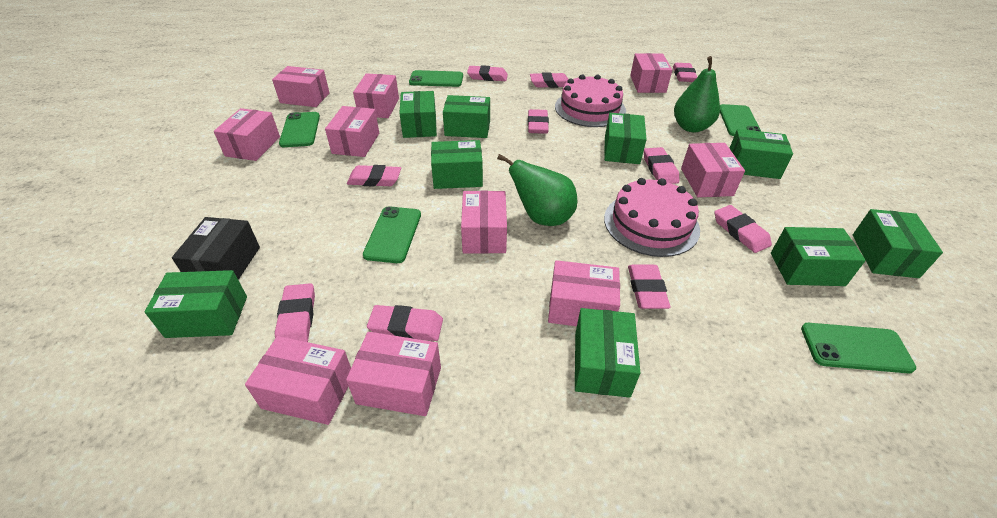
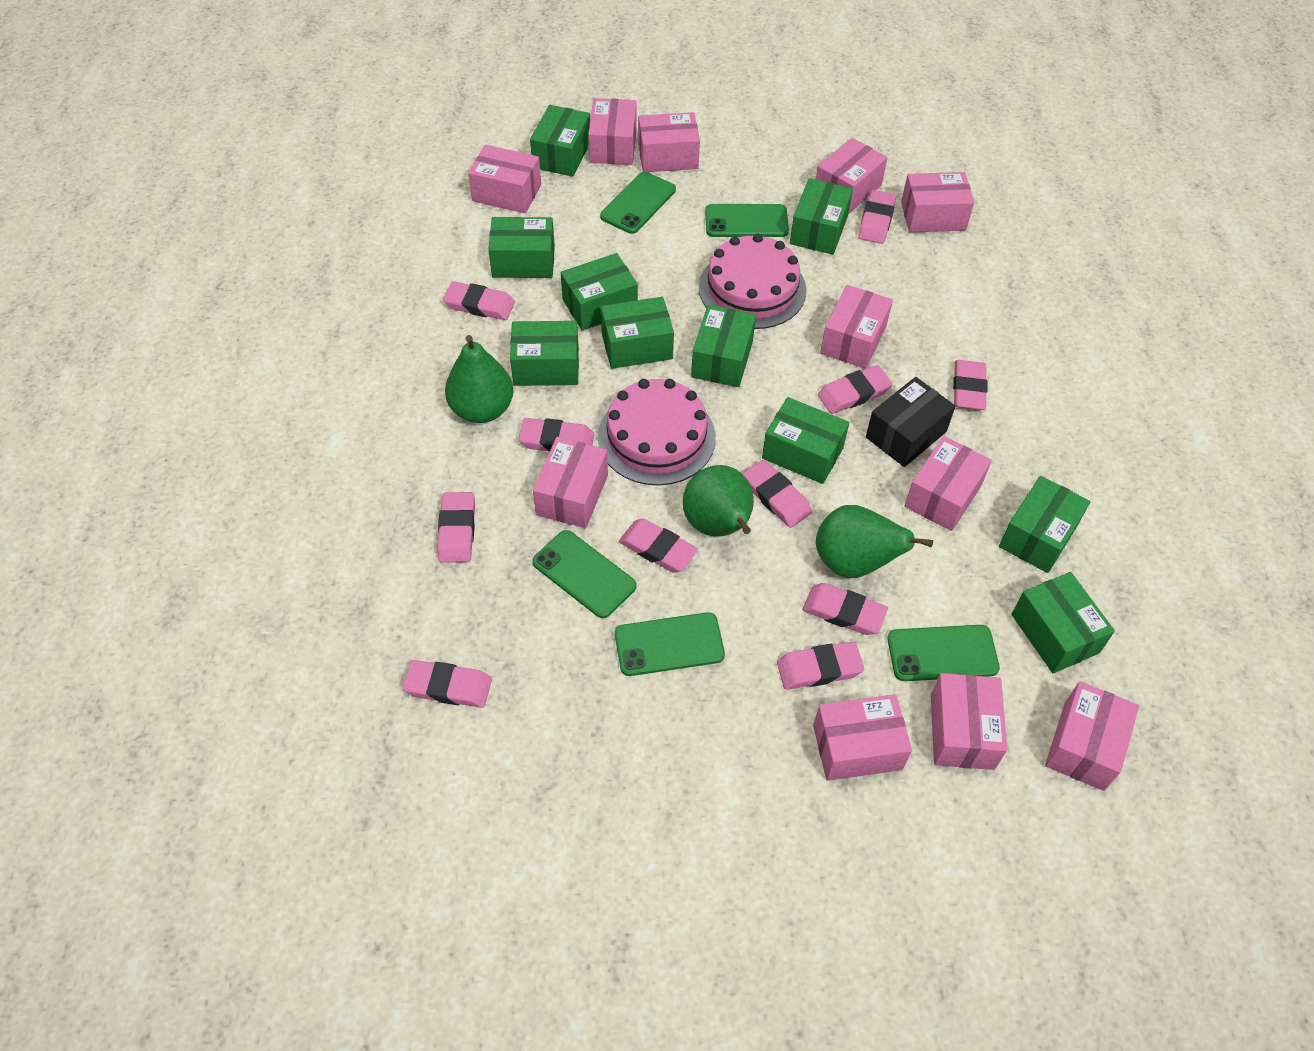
green box: [144,270,247,338] [399,91,437,138] [431,140,483,189] [443,95,490,138] [575,308,640,398] [604,113,647,164] [729,129,793,179] [771,227,866,286] [853,209,943,278] = 9 -> [488,217,555,278] [510,321,579,386] [530,105,590,177] [561,253,638,331] [601,297,674,369] [691,305,756,387] [762,397,849,484] [790,178,853,255] [999,476,1090,573] [1011,572,1115,673] = 10
green pear: [497,154,577,226] [674,56,720,133] = 2 -> [445,335,513,423] [682,465,754,536] [816,505,933,578] = 3
pink box: [214,108,280,161] [245,336,351,425] [272,66,330,107] [325,106,379,157] [346,332,441,416] [353,73,399,118] [461,191,507,254] [548,260,620,326] [630,53,672,93] [681,143,745,197] = 10 -> [468,145,541,213] [533,437,608,528] [588,98,637,165] [638,112,700,172] [813,694,912,781] [816,138,888,214] [820,285,893,369] [901,172,974,233] [905,436,992,531] [931,673,1007,770] [1045,681,1139,791] = 11
pink eraser: [275,283,315,342] [347,165,401,187] [367,305,443,341] [467,65,508,81] [528,109,549,134] [530,72,568,88] [628,265,671,309] [644,147,679,184] [673,63,697,82] [714,205,772,253] = 10 -> [403,660,492,708] [437,492,475,563] [443,281,515,320] [519,418,595,452] [619,518,698,573] [743,460,812,528] [777,642,864,690] [803,583,888,635] [818,365,892,414] [858,190,896,244] [953,360,988,410] = 11

